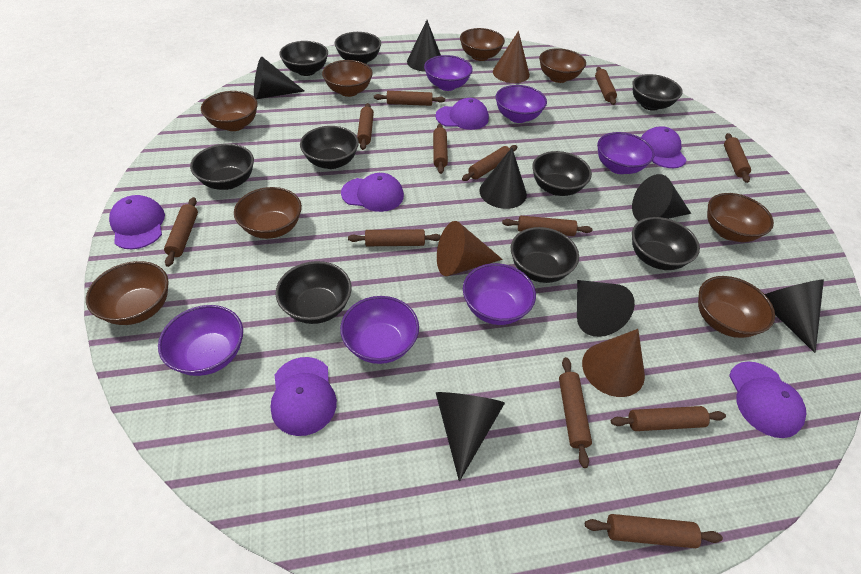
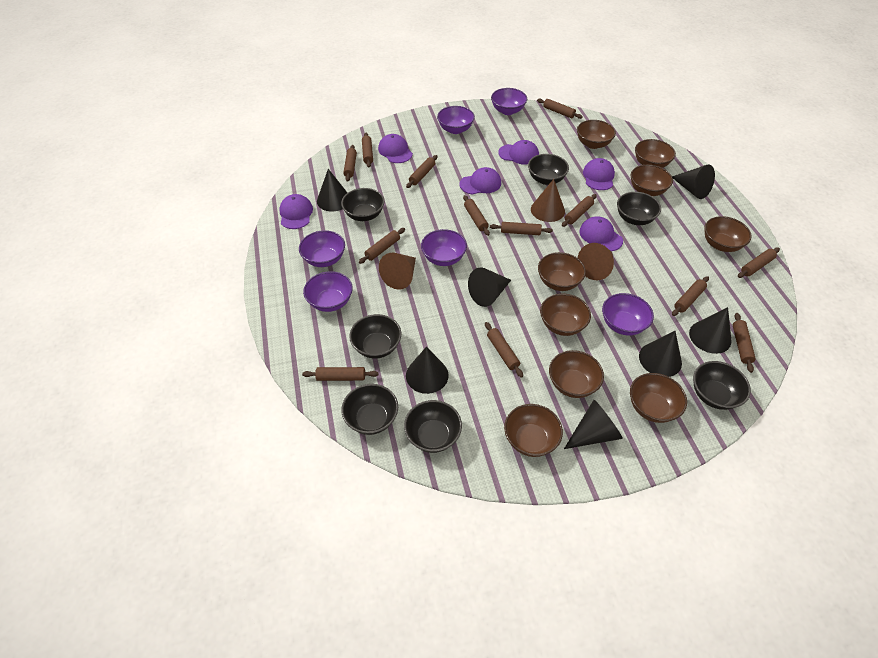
black bowl: [190,144,254,190] [275,261,352,324] [279,41,328,76] [300,126,359,169] [334,32,381,64] [511,227,579,283] [532,151,592,196] [632,74,683,111] [632,217,700,270] = 9 -> [341,188,385,221] [341,384,398,435] [349,314,401,359] [404,400,462,453] [528,154,569,185] [617,192,661,225] [693,361,751,410] = 7
brown bowl: [86,261,169,325] [201,91,258,131] [234,187,302,239] [322,60,373,97] [460,28,505,61] [539,48,586,83] [698,276,775,338] [707,193,774,242] = 8 -> [504,404,563,457] [538,252,586,291] [540,294,591,336] [549,350,604,398] [577,120,616,149] [630,165,673,196] [630,373,687,423] [635,139,676,168] [704,216,752,252] = 9
brown rolling pin: [164,197,198,267] [348,229,441,246] [357,103,374,150] [374,91,445,106] [433,123,448,174] [462,145,517,181] [502,216,593,236] [559,357,592,468] [585,514,723,548] [595,67,617,105] [611,406,726,431] [724,133,751,183] = 12 -> [302,367,379,381] [343,145,357,182] [359,228,405,264] [362,133,373,168] [406,155,438,188] [463,195,490,236] [485,322,523,378] [490,222,553,235] [537,99,583,119] [562,194,597,227] [672,276,709,316] [733,313,756,373] [738,247,780,278] = 13

